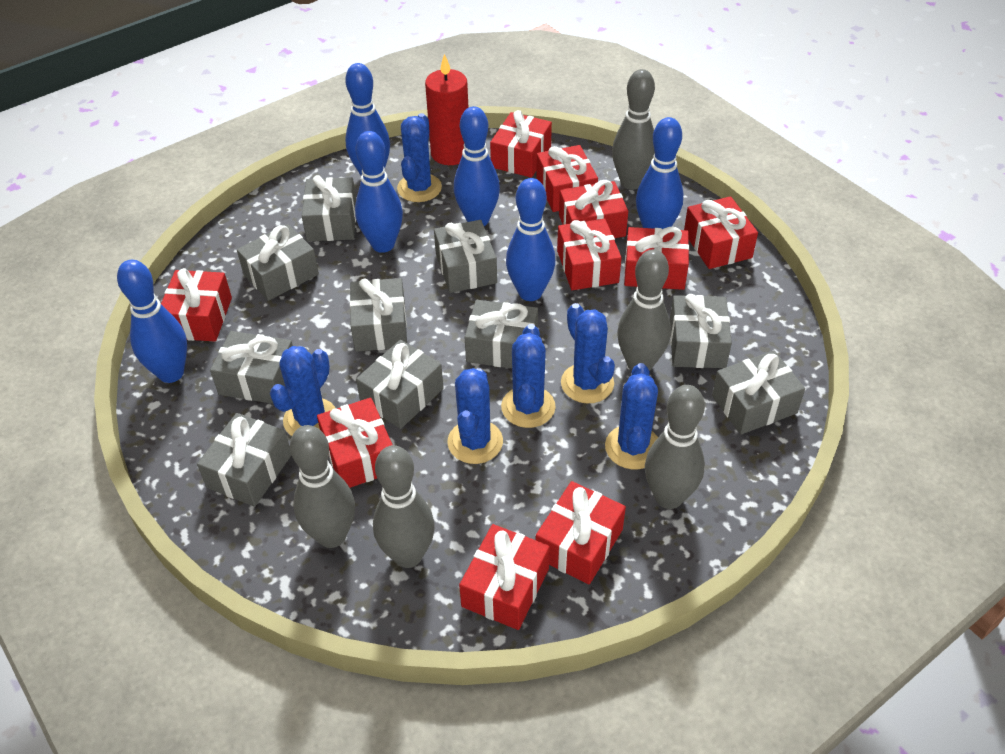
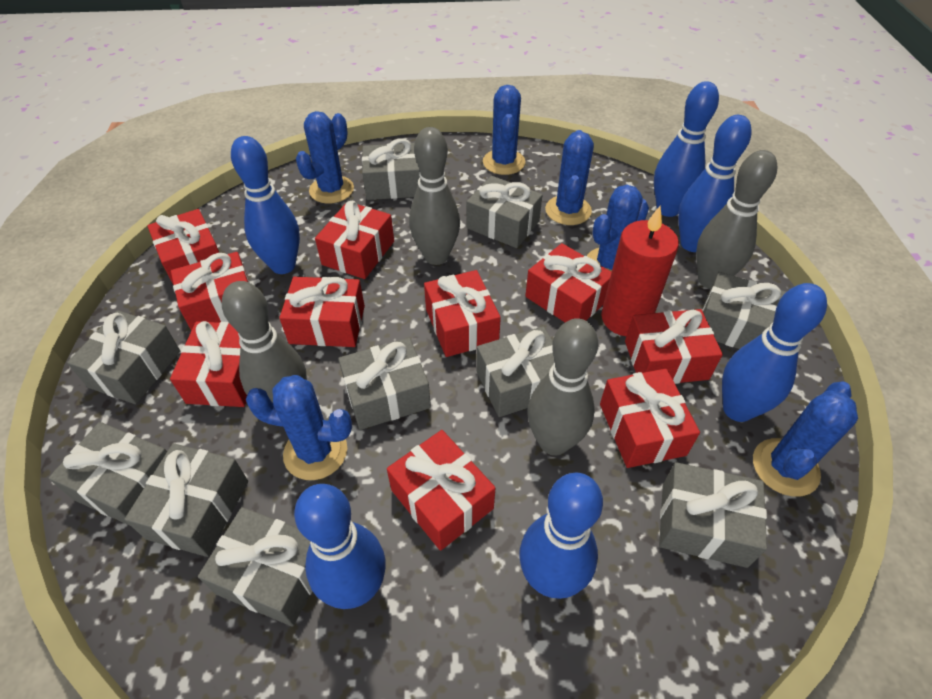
grey bowling pin: [290,425,355,548] [373,445,435,568] [612,69,655,190] [617,250,671,371] [645,385,705,509] = 5 -> [222,281,307,402] [409,127,460,265] [527,318,598,456] [696,150,777,289] = 4

